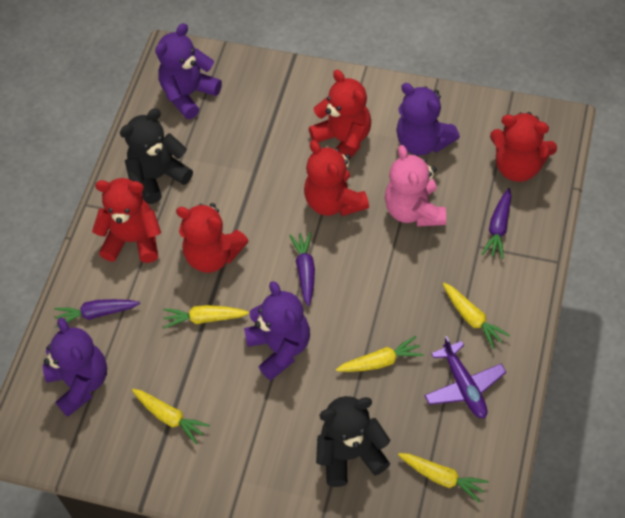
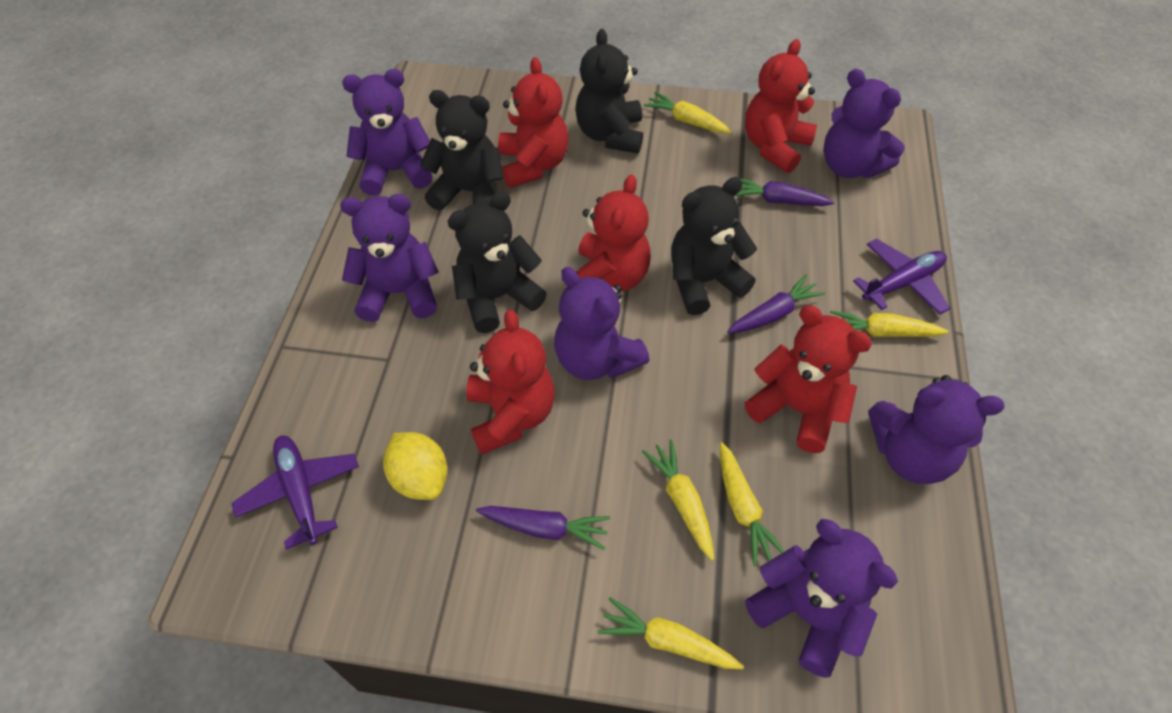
black teddy bear: [120,108,193,204] [316,396,391,487] = 2 -> [419,90,504,211] [448,192,547,333] [575,29,643,153] [671,177,757,315] = 4
pink teddy bear: [385,145,446,227] = 1 -> none = 0
purple plane: [424,336,506,419] = 1 -> [231,435,359,550] [853,239,950,315] = 2
purple teddy bear: [43,318,107,417] [155,23,222,119] [244,281,310,381] [396,83,460,155] = 4 -> [340,194,439,322] [342,69,433,196] [554,267,650,380] [745,519,898,678] [823,69,905,178] [868,375,1005,484] = 6
yellow lemon: none = 0 -> [383,432,447,500] = 1

